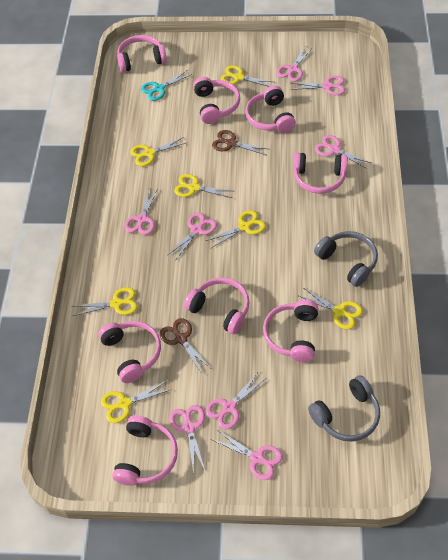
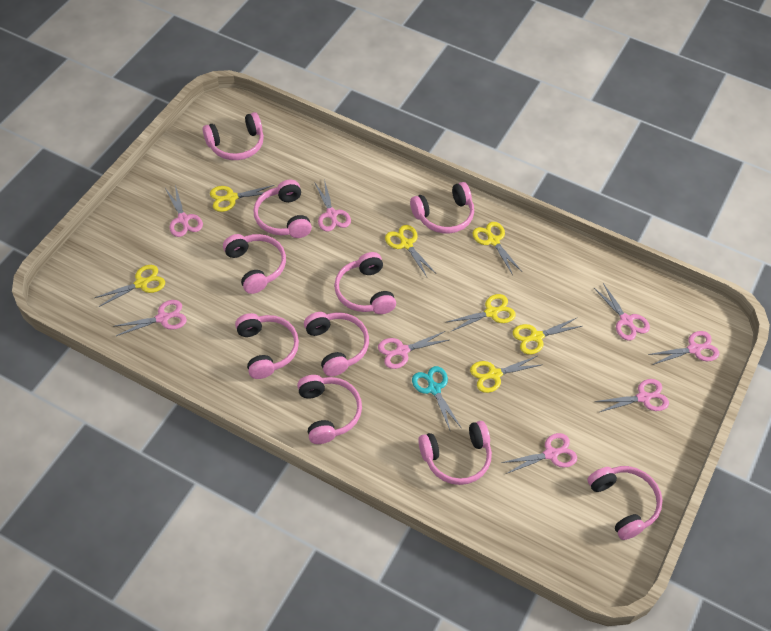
brown scissors: [160,318,210,373] [212,130,268,155] = 2 -> none = 0
grey headphones: [308,375,380,442] [314,231,378,287] = 2 -> none = 0
pink headphones: [98,321,161,383] [112,415,178,486] [117,35,167,72] [184,278,249,334] [193,77,240,124] [245,85,296,133] [263,300,319,362] [293,152,348,194] = 8 -> [203,112,264,160] [223,234,286,294] [235,313,299,379] [253,180,312,238] [297,375,362,444] [304,312,369,377] [334,252,396,314] [410,182,474,234] [418,421,492,485] [587,466,662,540] = 10

